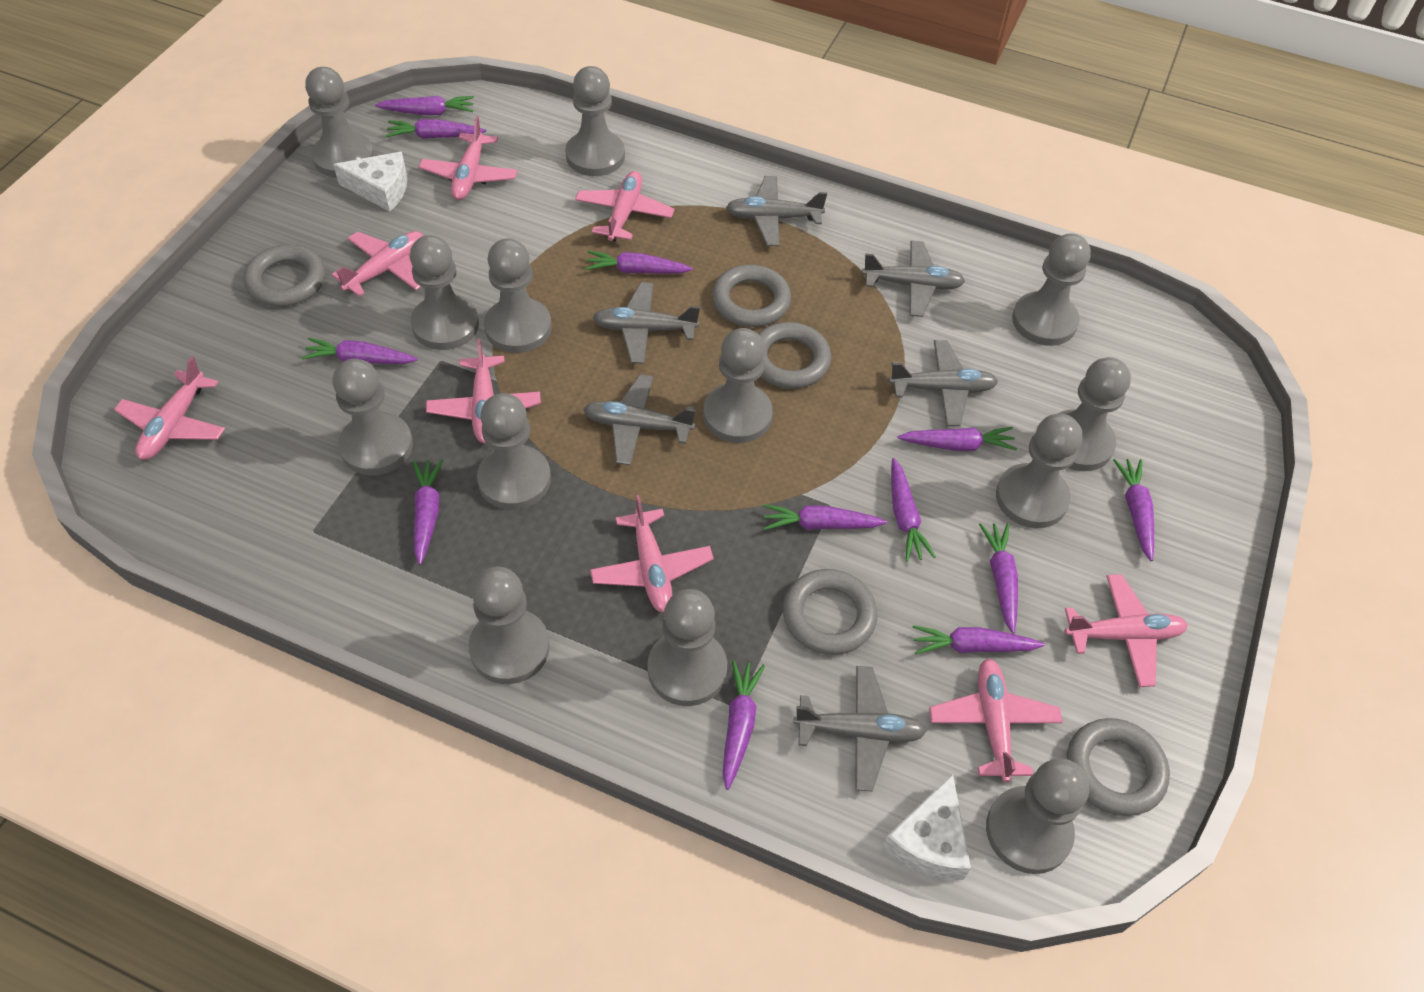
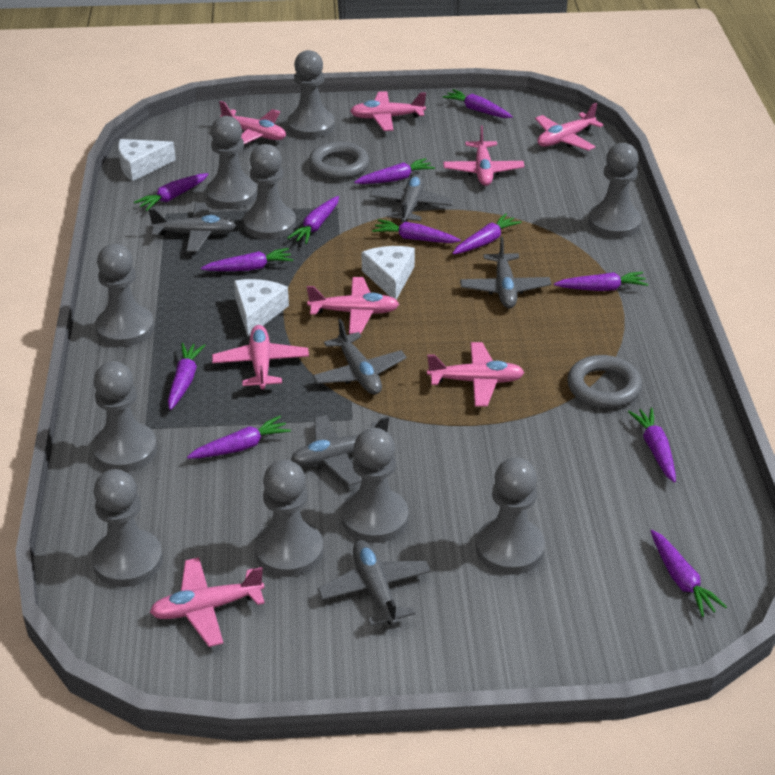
grey pawn: [305,67,374,178] [333,359,413,475] [410,235,479,350] [469,566,550,684] [477,393,551,510] [484,238,551,353] [565,66,625,176] [648,589,727,706] [703,328,773,443] [986,758,1089,874] [996,414,1082,528] [1012,233,1091,346] [1057,357,1131,471] = 13 -> [92,361,157,472] [92,469,163,587] [95,244,154,347] [206,116,257,209] [243,144,296,240] [254,460,323,577] [287,50,335,139] [341,428,409,543] [476,457,545,575] [588,143,641,238] = 10
grey ring: [243,244,325,307] [712,265,791,327] [758,322,831,389] [783,569,877,655] [1067,718,1170,816] = 5 -> [309,142,369,180] [567,355,642,409] = 2
white cheese: [333,152,407,211] [882,774,971,880] = 2 -> [118,139,176,181] [234,279,289,337] [362,246,415,300] = 3

